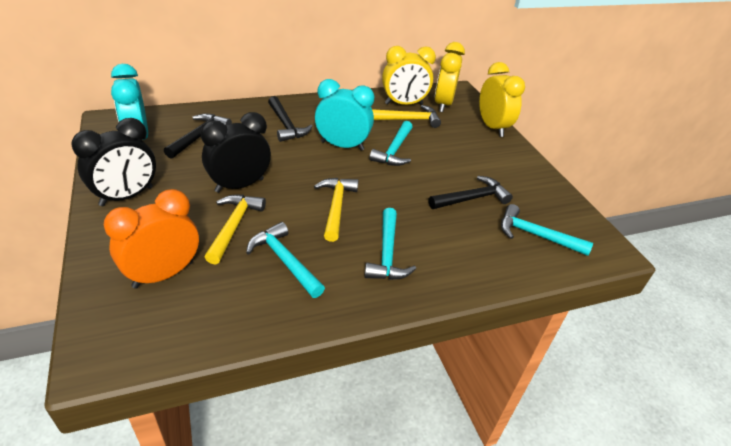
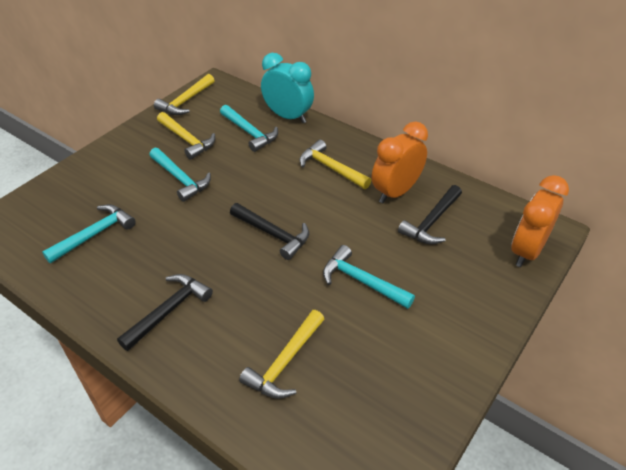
black clock: [71,118,156,206] [201,112,271,193] = 2 -> none = 0
orange clock: [104,189,199,289] = 1 -> [372,122,428,203] [511,175,569,267] = 2
turquoise clock: [111,64,148,140] [315,79,374,151] = 2 -> [261,53,314,123] = 1
yellow clock: [382,46,436,105] [434,42,465,112] [479,62,525,137] = 3 -> none = 0
yellow hammer: [205,195,266,265] [314,178,359,242] [372,105,441,128] = 3 -> [154,74,215,115] [157,112,215,160] [239,310,324,399] [299,140,371,189] = 4

